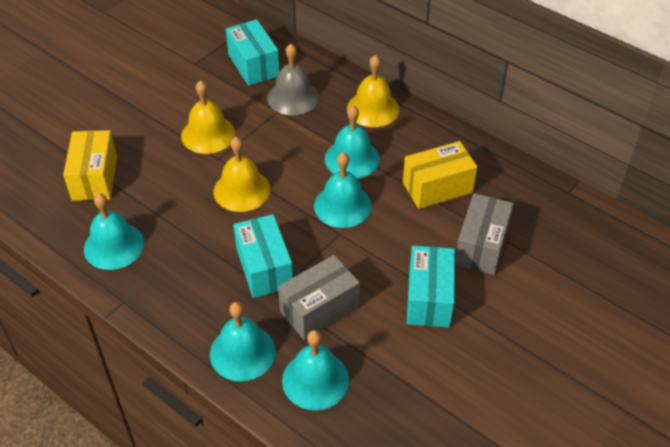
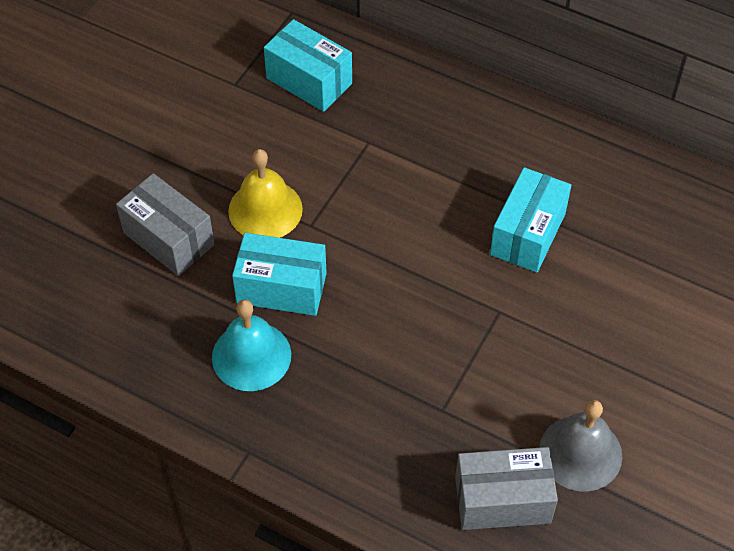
turquoise bell: [84,193,144,270] [210,302,276,382] [282,330,349,410] [314,152,372,228] [325,105,380,179] = 5 -> [212,300,291,391] = 1
yellow bell: [181,80,235,154] [214,137,271,212] [347,55,399,127] = 3 -> [228,149,303,238] = 1
yellow box: [63,130,117,201] [403,141,477,209] = 2 -> none = 0

